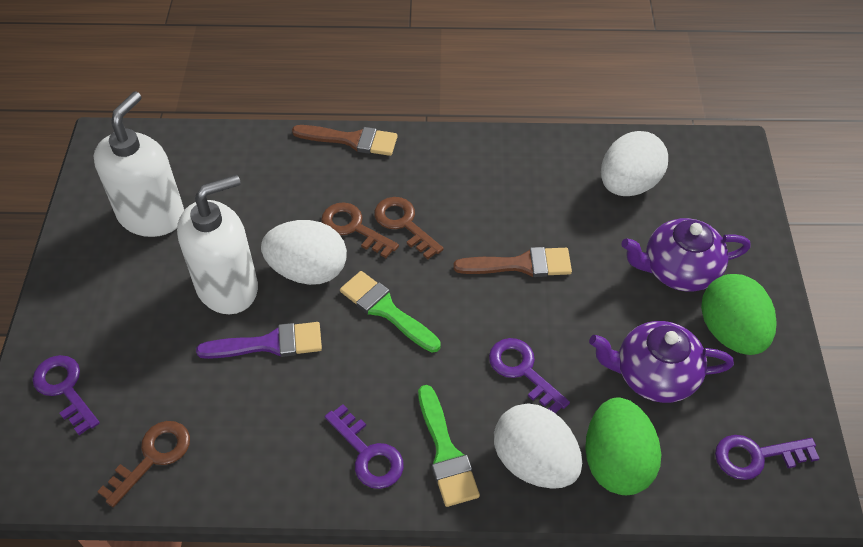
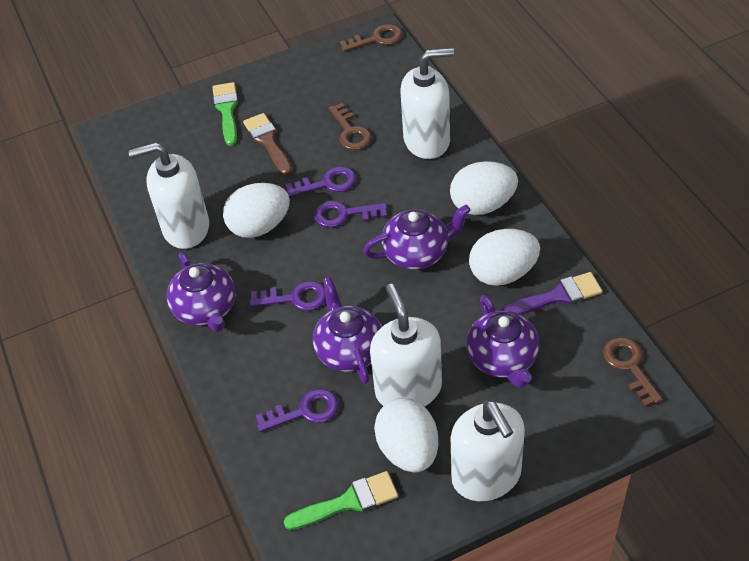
brown brush: [292,125,398,156] [453,247,572,277] = 2 -> [243,113,292,176] = 1
green egg: [585,397,661,495] [701,274,777,355] = 2 -> none = 0
purple teapot: [589,321,734,403] [621,218,751,291] = 2 -> [167,252,236,332] [313,277,382,384] [363,205,471,270] [466,295,540,388] = 4
white egg: [261,220,347,285] [494,403,582,489] [601,131,668,196] = 3 -> [223,183,290,238] [374,398,438,472] [450,161,518,215] [469,229,540,286] = 4
white soap dispenser: [94,91,184,237] [177,174,258,314] = 2 -> [128,142,209,249] [370,284,442,407] [401,48,454,159] [451,400,525,501] = 4

